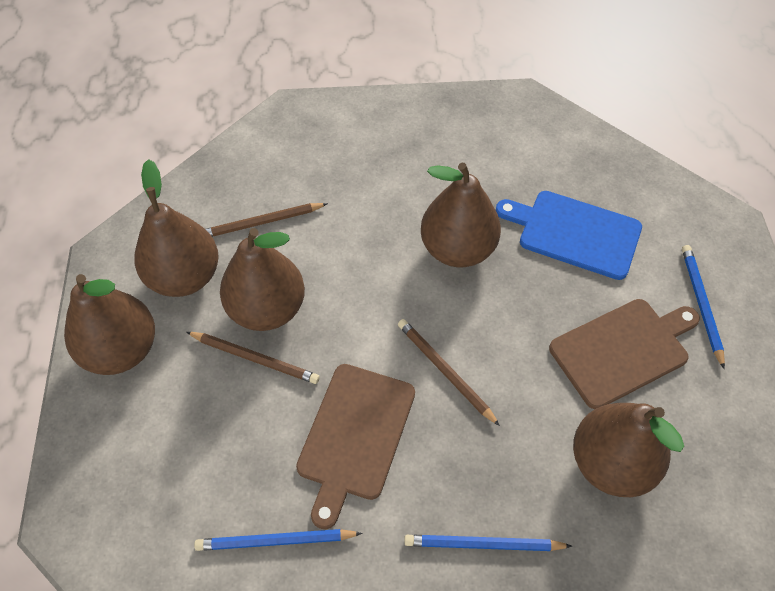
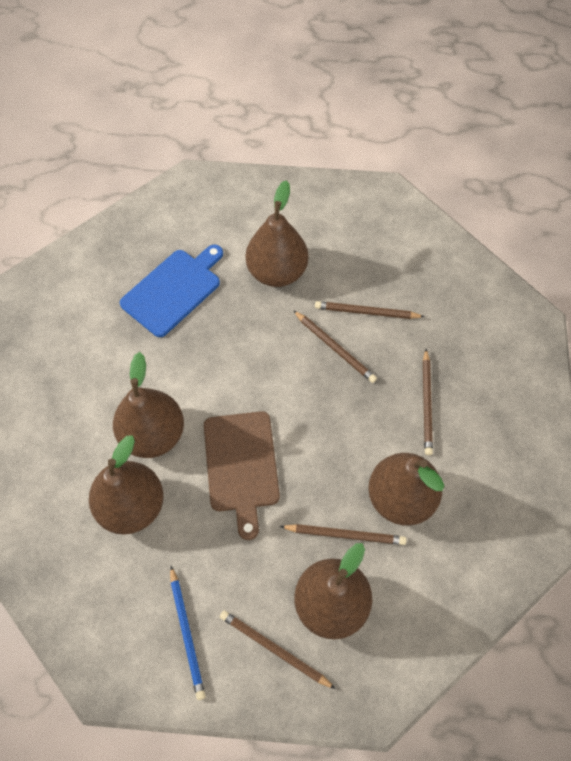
blue pencil: [194,529,363,551] [404,535,572,551] [682,245,725,369] = 3 -> [170,566,206,700] = 1
brown cutting board: [296,364,415,529] [549,299,700,409] = 2 -> [204,411,280,540] = 1
brown pencil: [187,332,320,384] [205,203,328,237] [398,319,500,426] = 3 -> [220,610,336,689] [280,524,407,545] [293,310,377,383] [315,301,425,319] [423,349,433,455] = 5

